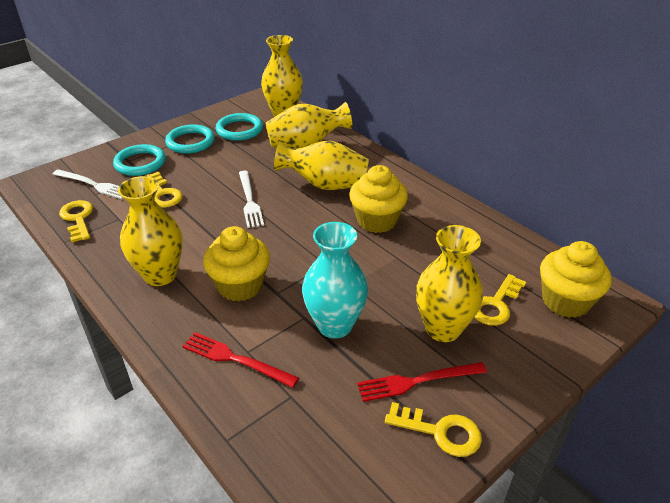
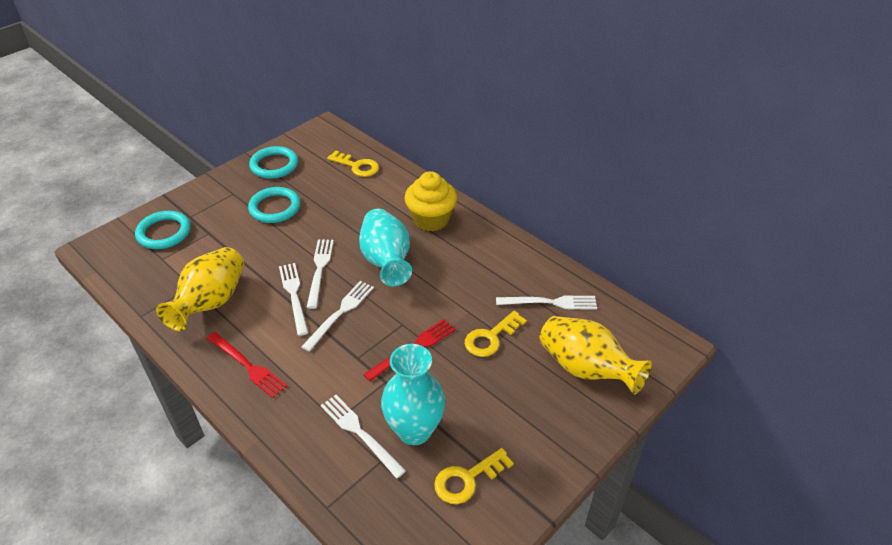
turquoise vase: [302,222,368,338] = 1 -> [359,208,412,286] [381,344,445,445] = 2
white fork: [53,169,123,199] [239,171,264,228] = 2 -> [279,263,308,336] [302,281,374,352] [306,239,334,309] [321,395,406,479] [496,296,597,309] = 5
yellow cupcake: [203,226,270,302] [349,165,408,233] [540,241,612,318] = 3 -> [405,171,457,232] = 1
yellow key: [59,200,93,242] [145,172,183,208] [385,402,482,457] [475,274,526,326] = 4 -> [327,150,379,177] [434,448,514,504] [465,311,527,357] = 3
yellow vase: [118,176,183,286] [261,35,303,117] [266,102,352,149] [274,141,369,190] [416,225,483,342] = 5 -> [156,247,244,331] [539,316,652,395] = 2

